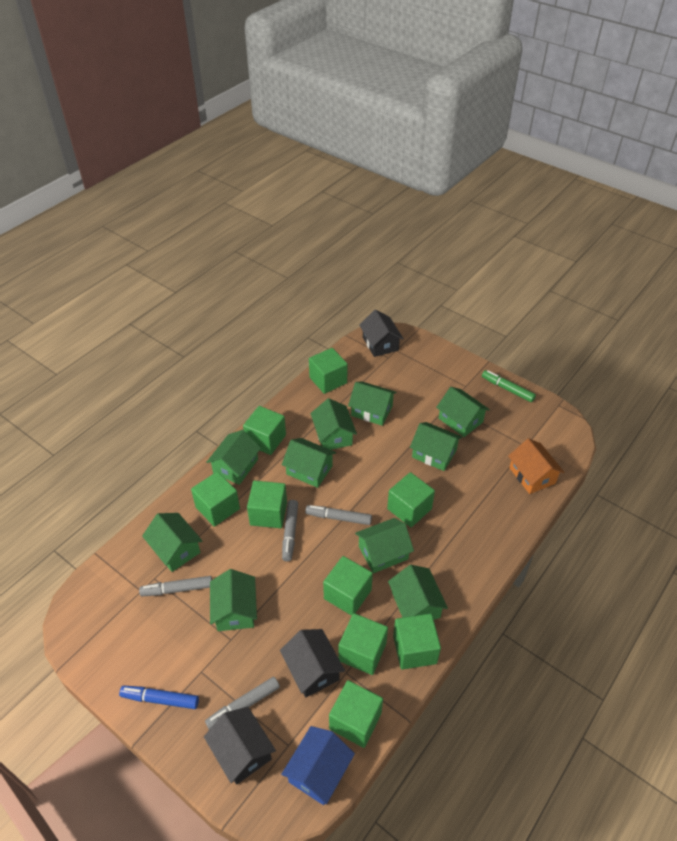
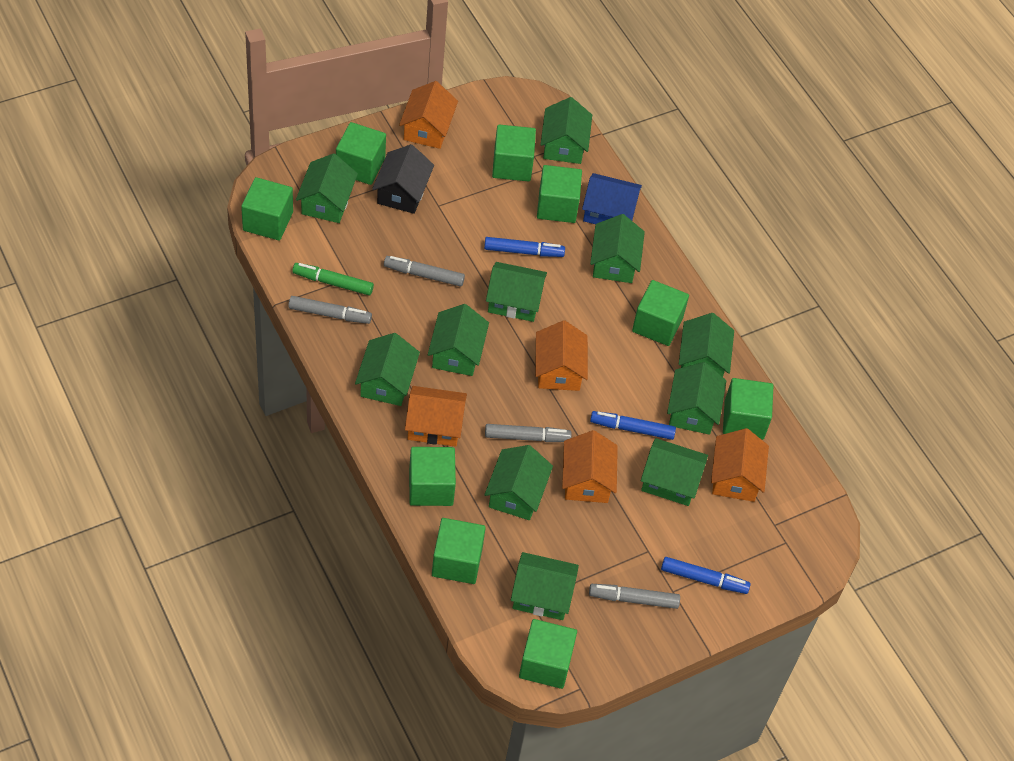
black house: [204,707,276,785] [280,629,345,698] [359,310,404,357] = 3 -> [372,144,434,214] = 1
blue marker: [119,686,199,709] = 1 -> [484,237,565,257] [590,411,676,440] [661,557,750,594] = 3
green house: [142,513,202,572] [206,430,261,485] [210,569,257,631] [282,438,336,488] [310,398,357,450] [348,381,397,426] [355,518,414,573] [388,565,448,620] [410,422,462,471] [436,387,490,437] = 10 -> [296,153,358,223] [355,333,420,406] [428,304,489,376] [484,445,553,520] [486,262,547,322] [511,552,579,620] [540,97,592,164] [590,214,645,283] [641,438,708,506] [667,362,726,435] [679,313,734,377] = 11
orange house: [508,438,565,494] = 1 -> [399,81,458,149] [405,386,467,447] [535,320,588,391] [562,430,618,503] [711,428,769,502] = 5

